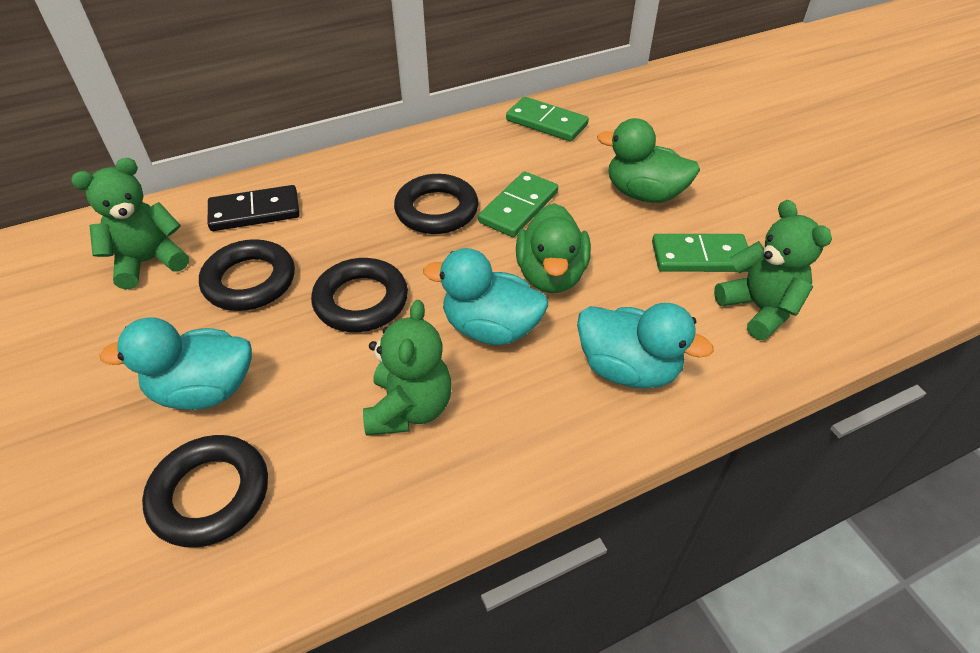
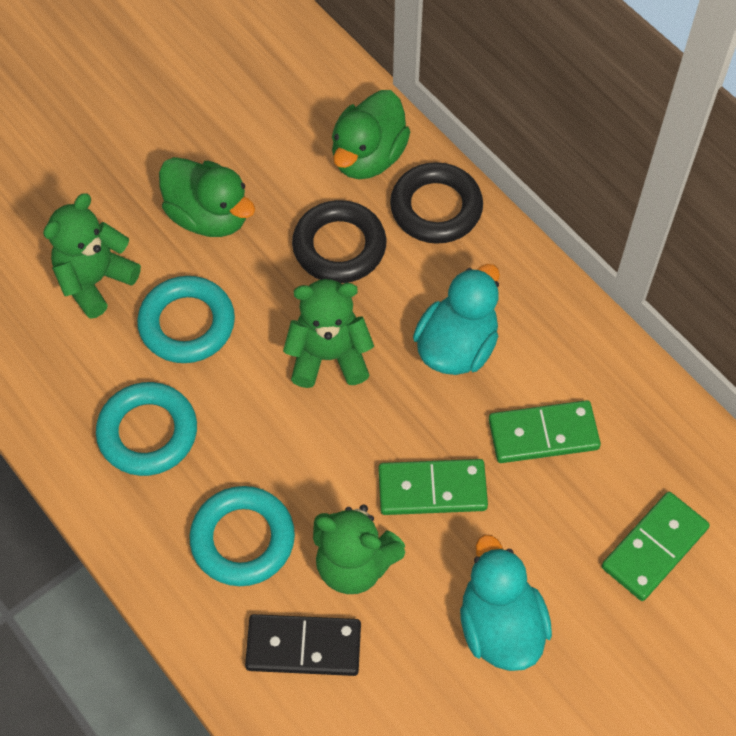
black ring: [142,435,268,548] [199,239,295,311] [311,258,408,332] [394,174,478,234] = 4 -> [292,200,386,283] [390,162,483,244] = 2
turquoise duck: [99,318,252,410] [423,248,548,345] [577,303,714,388] = 3 -> [413,264,500,375] [460,534,552,671] = 2
turquoise ring: none = 0 -> [96,382,197,476] [137,276,235,363] [189,486,295,586] = 3

